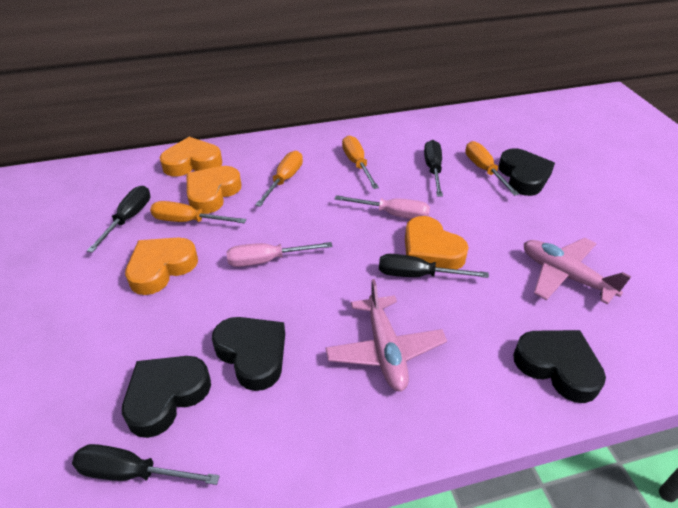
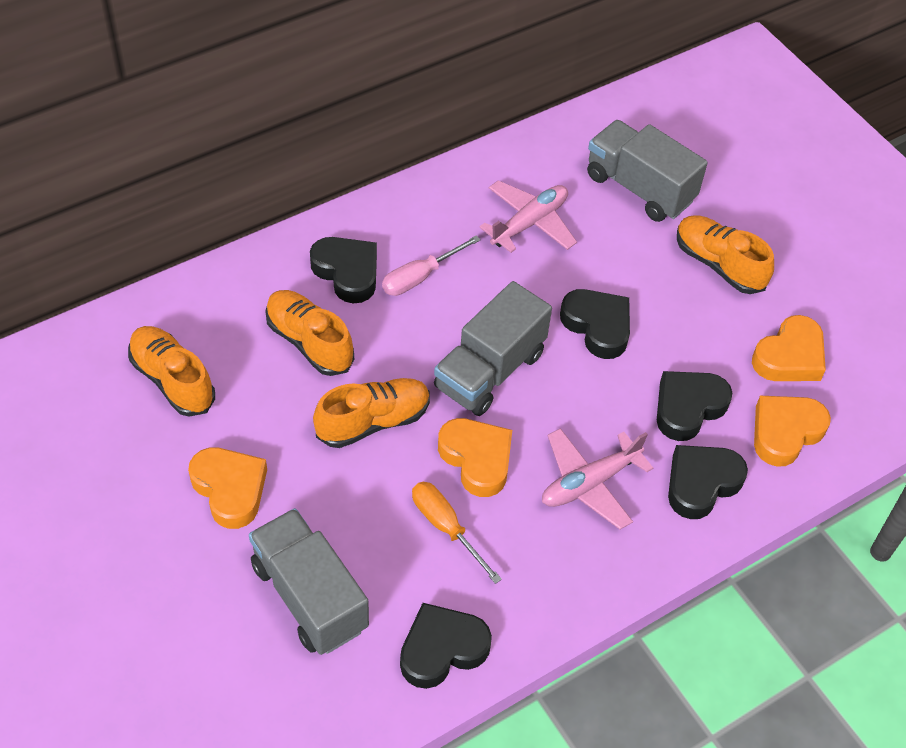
black heart: [122,356,211,438] [212,317,285,391] [498,148,555,196] [513,330,606,403] = 4 -> [310,237,377,303] [400,603,492,689] [560,289,630,359] [657,371,732,441] [668,445,748,519] = 5
black screwdriver: [72,444,219,485] [87,186,150,253] [379,254,489,278] [424,140,443,197] = 4 -> none = 0
grey truck: none = 0 -> [249,508,369,655] [434,281,552,416] [587,120,708,222] = 3
orange screwdriver: [150,201,247,224] [255,151,303,207] [342,135,379,189] [465,141,519,196] = 4 -> [412,482,502,584] = 1
orange shoe: none = 0 -> [128,326,215,417] [265,290,354,376] [313,378,430,448] [677,216,774,294] = 4
pink screwdriver: [227,242,332,267] [335,195,430,219] = 2 -> [382,235,481,296] = 1

